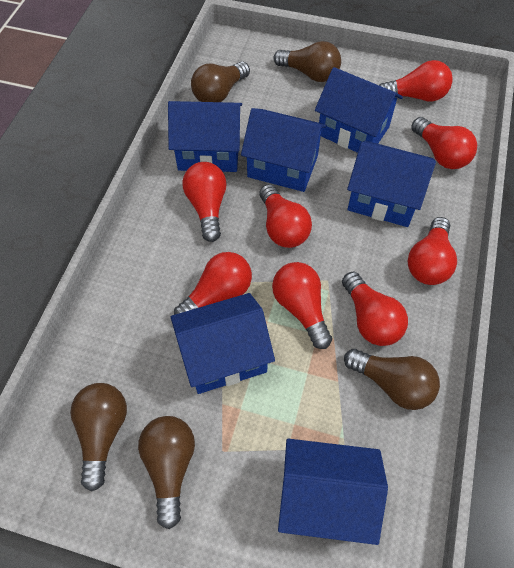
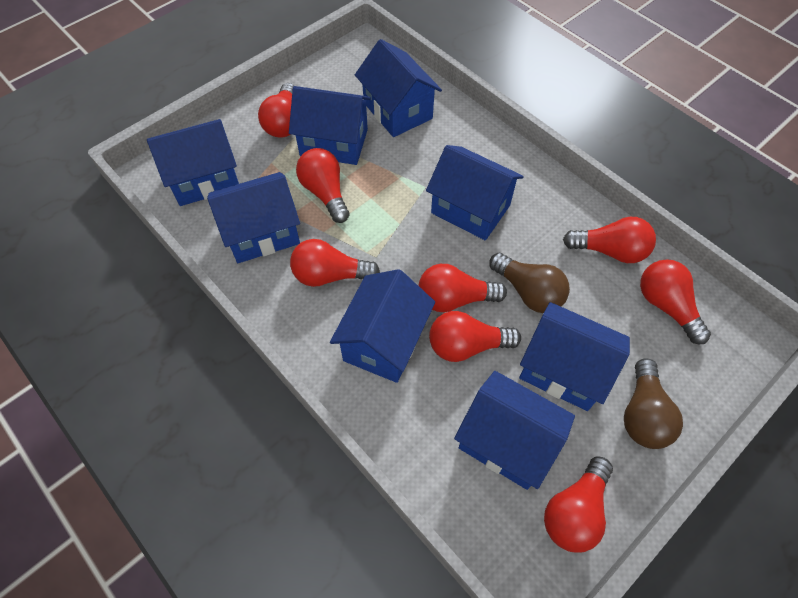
blue house: [168,101,242,172] [171,293,275,394] [241,108,327,192] [278,439,388,545] [315,67,403,153] [347,141,436,227] = 6 -> [147,119,239,206] [207,172,300,263] [289,86,371,165] [330,269,435,383] [355,39,442,137] [426,145,524,240] [454,371,575,490] [519,302,630,411] = 8
brown light bulb: [70,383,127,491] [138,416,195,529] [191,61,250,102] [274,41,341,82] [344,349,440,410] = 5 -> [489,253,570,313] [624,358,683,449] = 2

